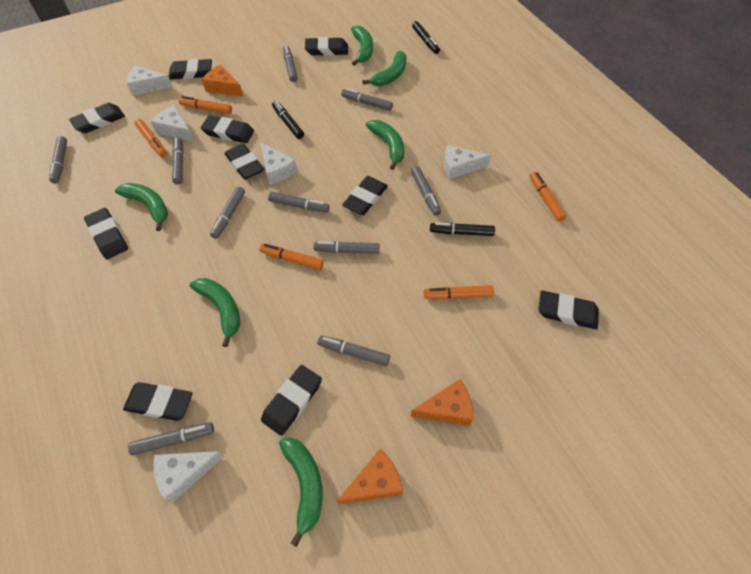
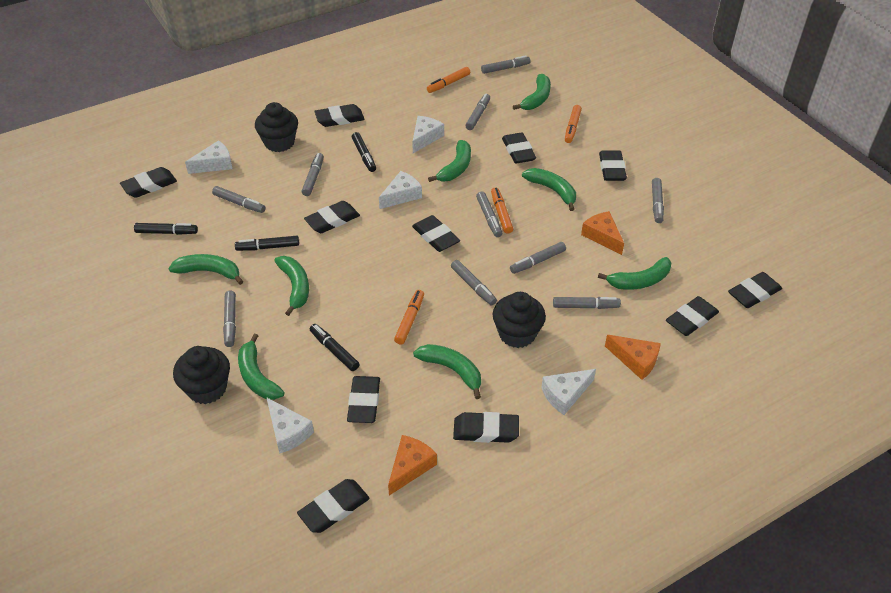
black cupcake: none = 0 -> [173,346,230,404] [255,102,298,152] [493,292,546,348] = 3
black eraser: [69,103,125,133] [84,208,128,259] [123,382,193,421] [169,59,212,79] [201,115,254,143] [225,144,264,180] [261,365,322,436] [305,37,348,56] [342,176,388,215] [538,291,599,329] = 10 -> [120,167,177,198] [297,479,370,533] [304,201,360,233] [314,104,365,127] [347,376,380,423] [412,215,460,252] [453,412,519,443] [502,132,536,164] [599,151,627,181] [666,296,719,336] [728,272,782,308] = 11
black marker: [272,101,304,139] [412,21,440,54] [430,222,495,236] = 3 -> [134,223,198,235] [235,236,299,251] [310,324,360,371] [352,132,376,172] = 4
green banana: [115,183,168,231] [190,278,240,347] [279,438,323,547] [351,25,373,66] [362,51,407,86] [366,120,404,170] = 6 -> [168,254,243,285] [238,334,284,400] [274,256,309,316] [413,344,481,399] [428,140,471,182] [513,74,551,110] [522,168,576,211] [598,257,671,290] = 8
orange marker: [134,119,167,157] [179,96,232,114] [259,244,324,270] [423,285,494,299] [530,172,567,222] = 5 -> [394,290,424,344] [427,67,470,93] [491,187,513,234] [565,105,582,143] = 4

